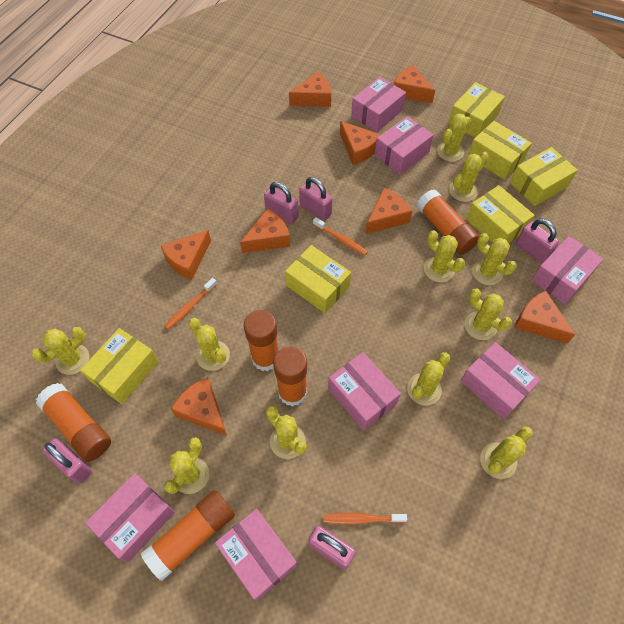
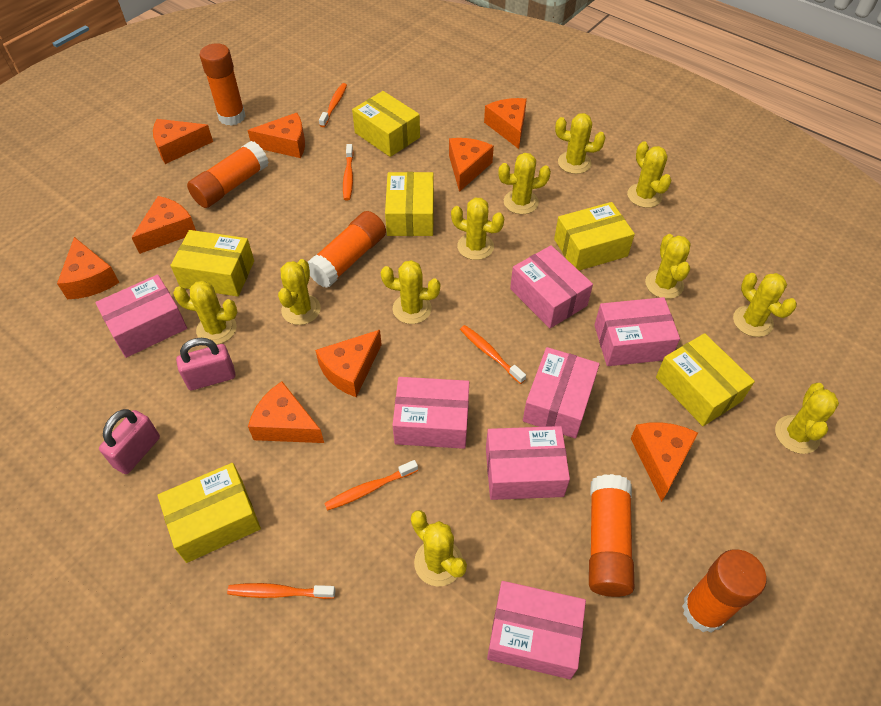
orange cheese: [161,230,211,280] [171,377,227,436] [240,208,290,253] [289,72,331,107] [340,121,381,165] [365,188,412,234] [393,65,435,103] [514,291,575,344] = 8 -> [57,237,120,299] [132,196,196,254] [153,119,213,164] [248,113,305,158] [248,381,324,443] [315,330,382,397] [449,138,494,192] [484,98,527,149] [631,422,698,502] = 9
orange toothbrush: [164,278,217,330] [313,217,368,255] [324,513,407,525] = 3 -> [227,583,335,599] [319,83,347,127] [324,460,418,511] [343,144,354,201] [460,325,526,384] = 5
pink padlock: [42,438,92,484] [264,182,299,224] [299,177,332,221] [308,526,356,570] [516,219,559,263] = 5 -> [99,409,160,474] [176,338,235,390] = 2

